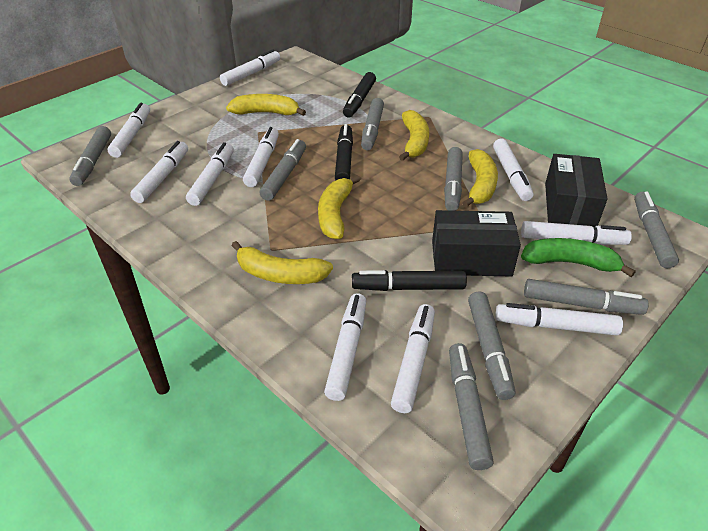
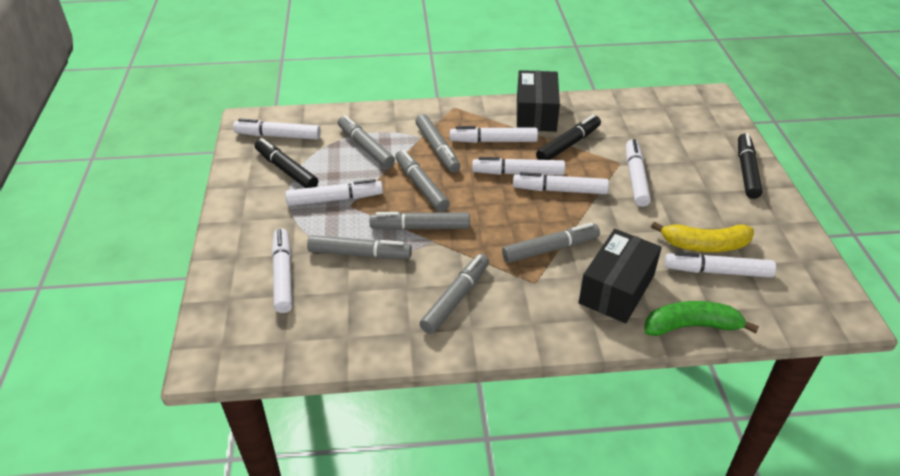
grey marker: [69,126,111,186] [259,139,306,201] [361,98,384,150] [444,147,463,211] [449,343,494,470] [468,291,515,400] [524,279,649,315] [634,191,679,268] = 8 -> [307,235,412,259] [338,115,395,169] [370,212,470,230] [395,150,450,212] [415,114,460,173] [420,254,489,334] [502,223,600,263] = 7
white marker: [108,103,150,158] [130,141,188,203] [186,142,234,206] [220,49,280,86] [243,127,279,187] [324,293,366,401] [391,304,435,413] [493,138,534,201] [495,303,623,335] [521,221,632,245] = 10 -> [233,118,321,140] [272,228,292,313] [285,179,383,206] [450,126,538,143] [472,157,565,175] [513,172,609,194] [626,139,651,207] [664,252,776,278] = 8
yellow banana: [226,94,306,116] [231,241,333,284] [318,175,361,239] [399,110,429,161] [462,149,498,207] = 5 -> [651,222,754,252] = 1

